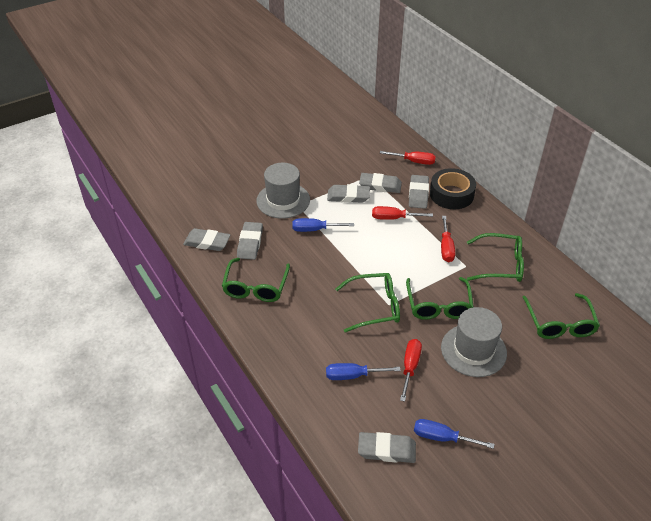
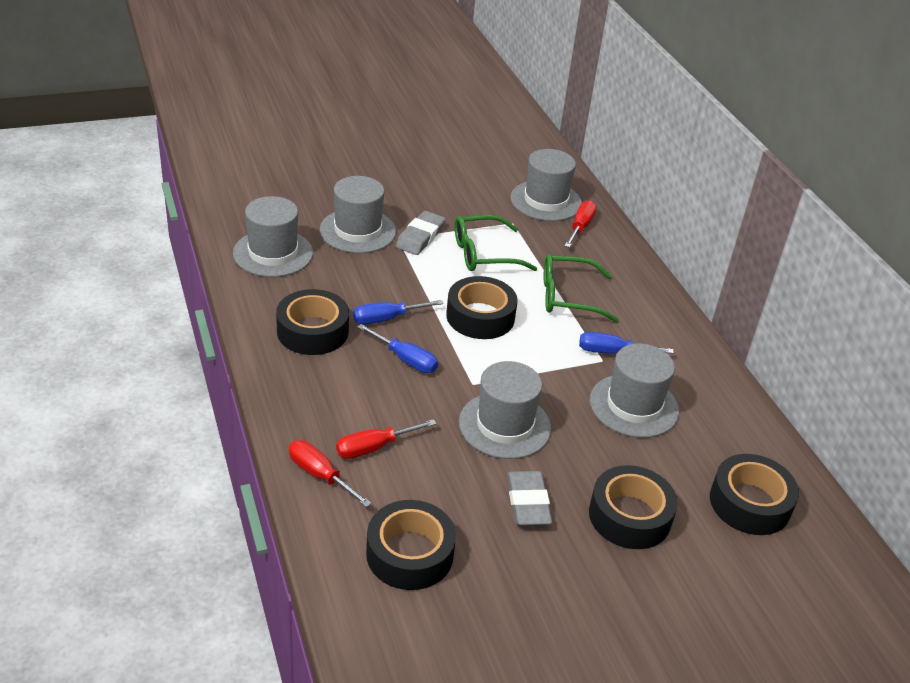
black tape: [430,168,476,209] = 1 -> [276,289,349,355] [366,500,456,590] [446,276,518,339] [589,465,678,549] [710,454,799,535] = 5
green glasses: [222,258,290,302] [335,273,400,333] [406,277,474,320] [467,233,524,282] [522,293,600,339] = 5 -> [455,215,537,271] [544,254,619,323] = 2
grey eraser: [183,228,231,251] [237,222,263,260] [327,184,370,203] [358,432,416,463] [359,173,402,193] [409,175,429,209] = 6 -> [396,211,446,255] [507,471,552,526] = 2
grey hat: [256,163,310,219] [441,307,507,377] = 2 -> [233,196,313,277] [320,176,396,253] [459,361,551,459] [510,149,582,221] [590,343,679,438] = 5
red screwdriver: [372,206,433,220] [380,151,436,165] [400,339,422,402] [441,216,455,262] = 4 -> [289,440,372,507] [336,419,436,459] [565,200,597,248] = 3

